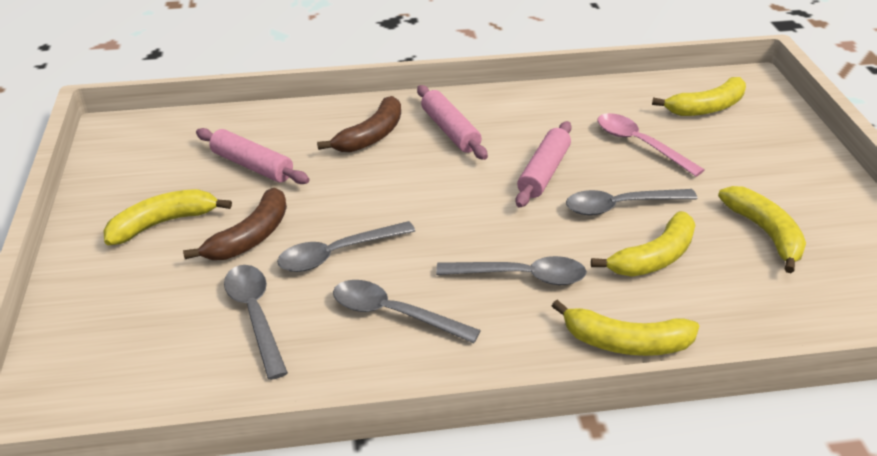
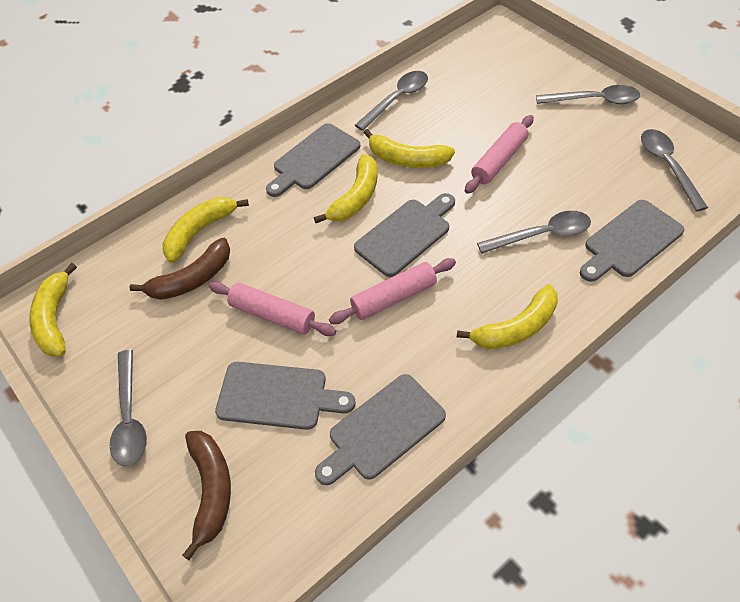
grey cutting board: none = 0 -> [215,362,356,430] [266,123,360,197] [315,374,446,485] [354,193,455,277] [580,200,684,282] = 5
pink spoon: [597,113,705,177] = 1 -> none = 0

